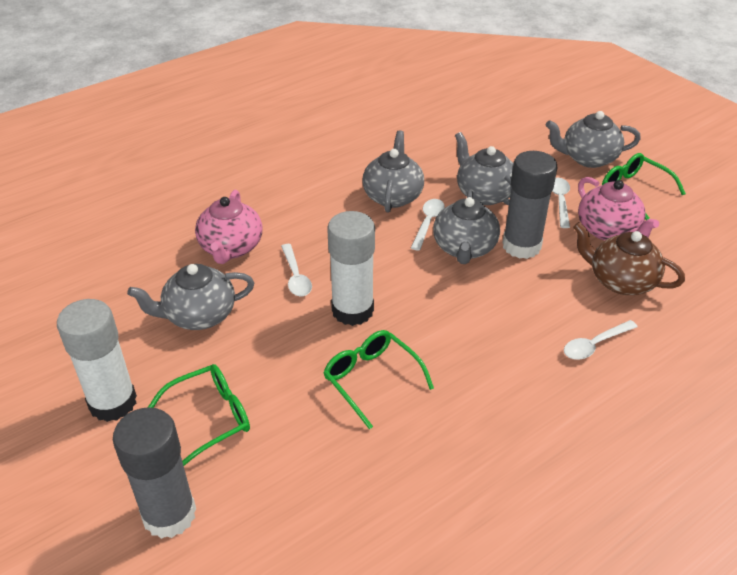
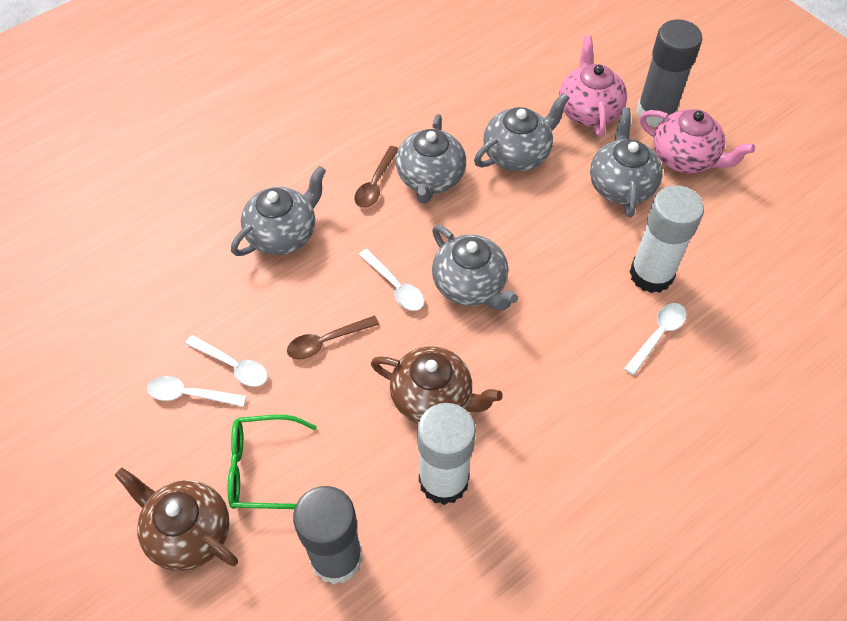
brown spoon: none = 0 -> [287,316,379,360] [354,146,399,208] = 2
brown teapot: [573,222,685,295] = 1 -> [115,468,238,571] [371,346,503,424] = 2
green glasses: [147,364,250,466] [323,330,434,429] [602,153,686,220] = 3 -> [228,415,317,509] = 1

